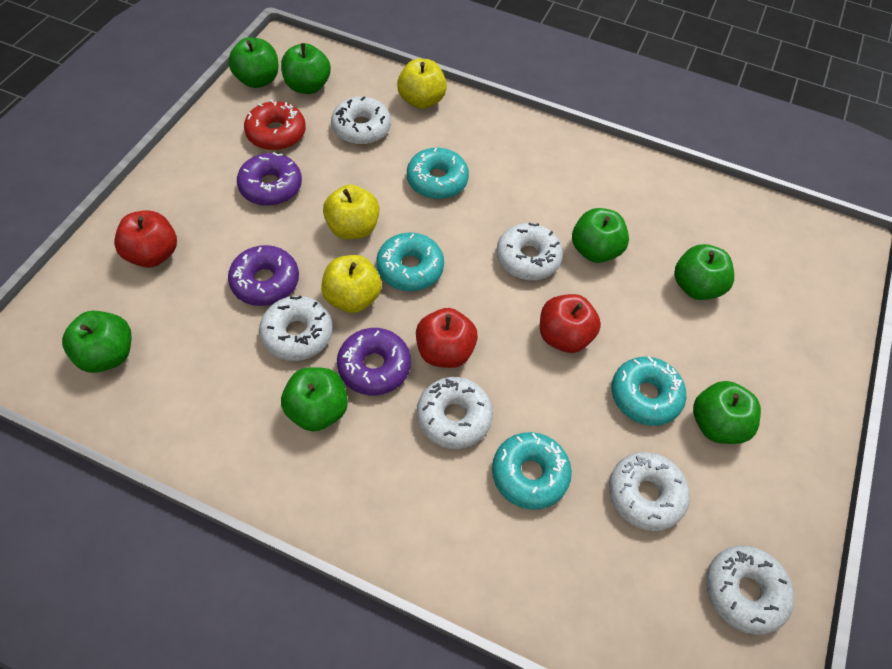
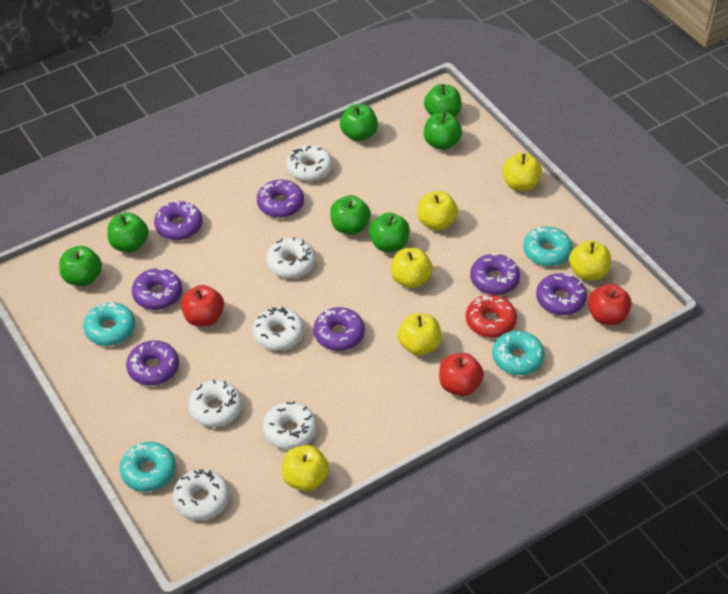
purple donut: [228,245,299,306] [237,152,302,206] [337,328,411,395] = 3 -> [126,340,179,386] [132,268,182,310] [154,201,203,240] [257,180,304,218] [313,307,365,351] [470,253,520,295] [536,273,587,315] = 7
yellow apple: [321,255,382,313] [323,185,380,239] [397,58,447,109] = 3 -> [282,445,329,491] [391,248,433,288] [398,313,442,356] [418,191,458,230] [502,153,542,191] [569,240,611,281] = 6

